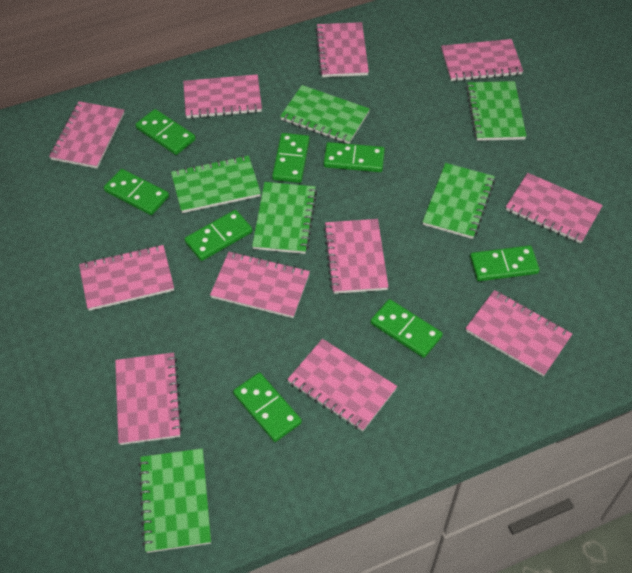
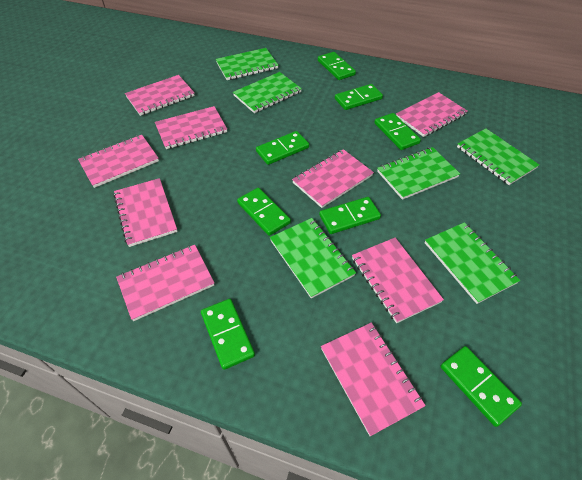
pink notebook: [49,101,124,168] [79,245,174,311] [115,352,183,445] [183,74,262,119] [210,251,310,318] [287,339,397,431] [315,22,369,77] [324,219,388,294] [441,39,523,82] [465,290,572,377] [506,173,603,244] = 11 -> [78,135,159,188] [114,178,177,247] [116,245,214,321] [125,75,195,116] [155,106,227,149] [292,149,374,208] [321,323,426,436] [352,238,444,323] [396,92,468,137] = 9

